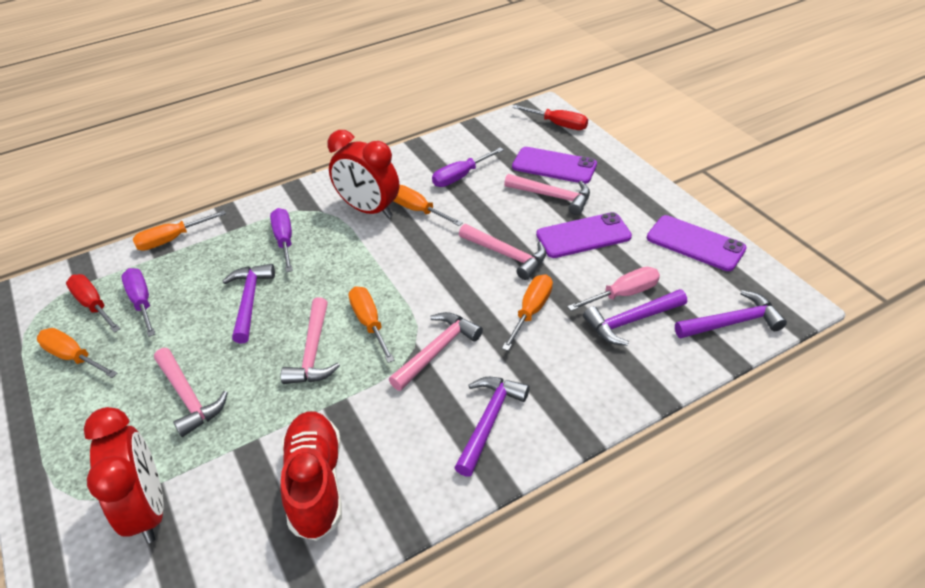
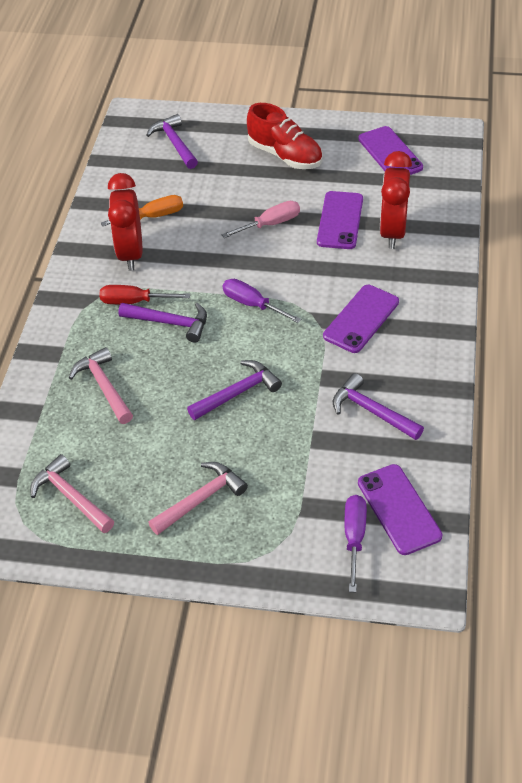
orange screwdriver: [37,328,117,378] [133,210,226,251] [349,286,395,363] [394,185,463,226] [502,274,553,351] = 5 -> [101,195,183,226] = 1
pink hammer: [154,348,228,437] [281,297,340,384] [389,312,483,391] [459,224,546,280] [504,174,590,215] = 5 -> [30,454,114,533] [69,347,133,424] [148,462,248,535] = 3
purple phone: [512,147,597,184] [536,212,632,258] [647,215,747,271] = 3 -> [317,191,363,249] [323,285,399,353] [358,126,423,175] [358,464,442,555] = 4
purple screwdriver: [121,268,155,337] [270,208,293,272] [432,147,504,187] = 3 -> [223,279,301,323] [345,495,367,592] = 2
red screwdriver: [66,274,120,333] [513,105,588,130] = 2 -> [99,285,190,304] = 1

